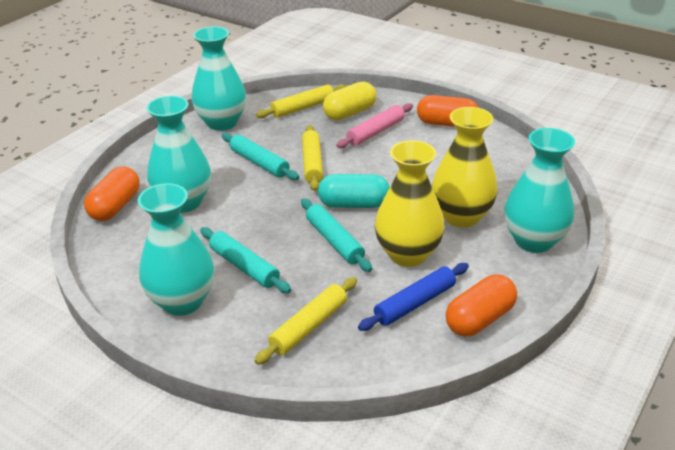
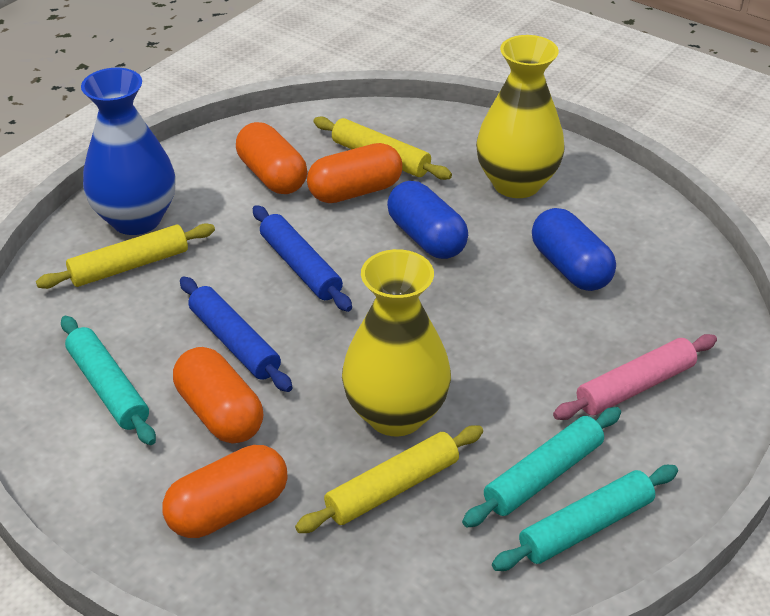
blue capsule: none = 0 -> [387,181,468,259] [532,208,616,291] = 2
blue rolling pin: [358,263,469,331] = 1 -> [180,276,293,392] [253,205,352,312] = 2
blue vase: none = 0 -> [81,68,176,235] = 1
orange capsule: [84,166,140,221] [417,95,479,127] [446,274,517,336] = 3 -> [162,445,287,538] [173,347,263,444] [236,122,307,194] [307,143,402,203] = 4
turquoise capsule: [318,174,390,208] = 1 -> none = 0
turquoise vase: [138,183,214,316] [146,96,211,213] [192,26,246,131] [504,128,575,253] = 4 -> none = 0
yellow capsule: [323,81,377,120] = 1 -> none = 0

